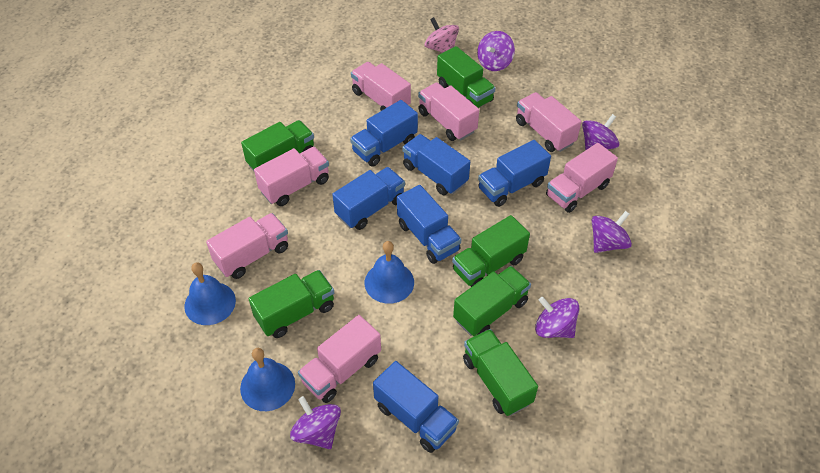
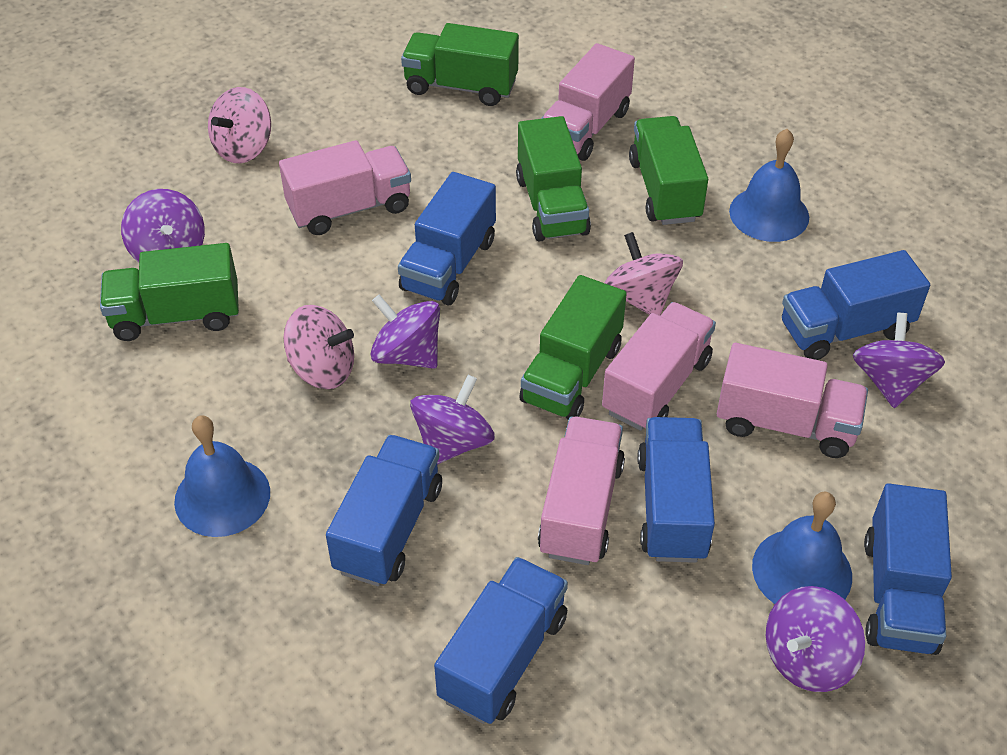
green truck: [241,120,314,171] [249,270,334,338] [437,46,496,108] [452,215,530,287] [453,266,531,336] [463,329,538,416] = 6 -> [100,243,239,341] [401,23,519,106] [516,116,591,242] [519,275,627,420] [629,116,708,225] = 5
pink spinning top: [424,17,459,53] = 1 -> [208,87,271,163] [283,305,354,389] [604,232,683,316] = 3
pink truck: [206,213,288,279] [254,147,329,206] [298,315,381,403] [351,62,411,111] [418,83,479,141] [516,92,582,152] [546,143,618,213] = 7 -> [279,140,411,235] [538,417,625,565] [541,43,635,161] [602,302,716,431] [717,343,868,458] = 5

